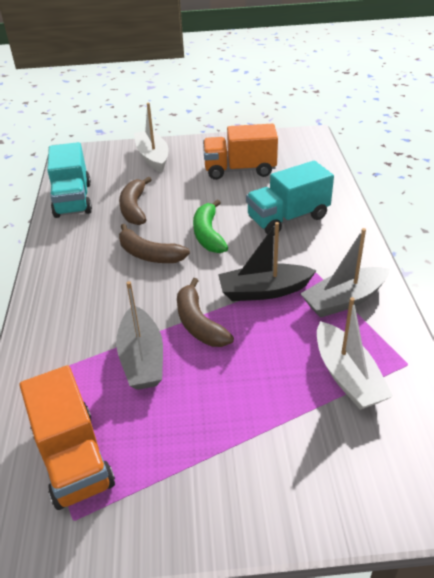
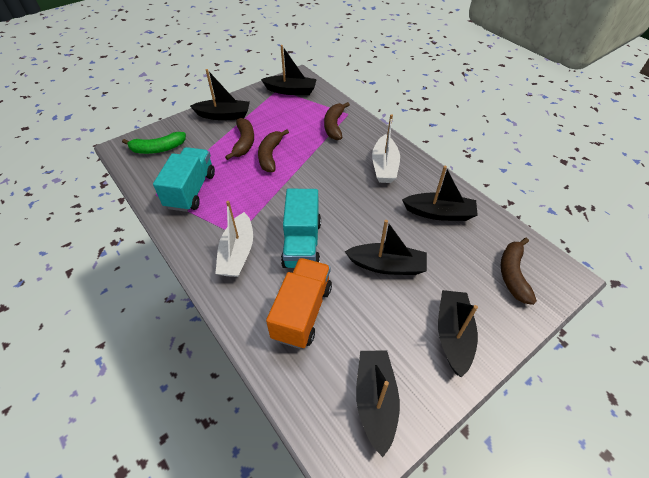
black boat: [218,222,317,301] = 1 -> [190,69,250,120] [261,45,317,95] [345,220,427,275] [356,351,400,457] [402,166,478,221] [438,290,478,377] = 6
brown banana: [119,177,151,225] [119,224,190,263] [177,278,234,347] = 3 -> [225,118,254,160] [258,129,289,172] [324,102,350,140] [501,237,537,305] = 4
grey boat: [116,281,163,390] [300,228,390,318] = 2 -> none = 0
orange truck: [19,365,115,510] [203,124,278,180] = 2 -> [266,258,332,349] = 1

